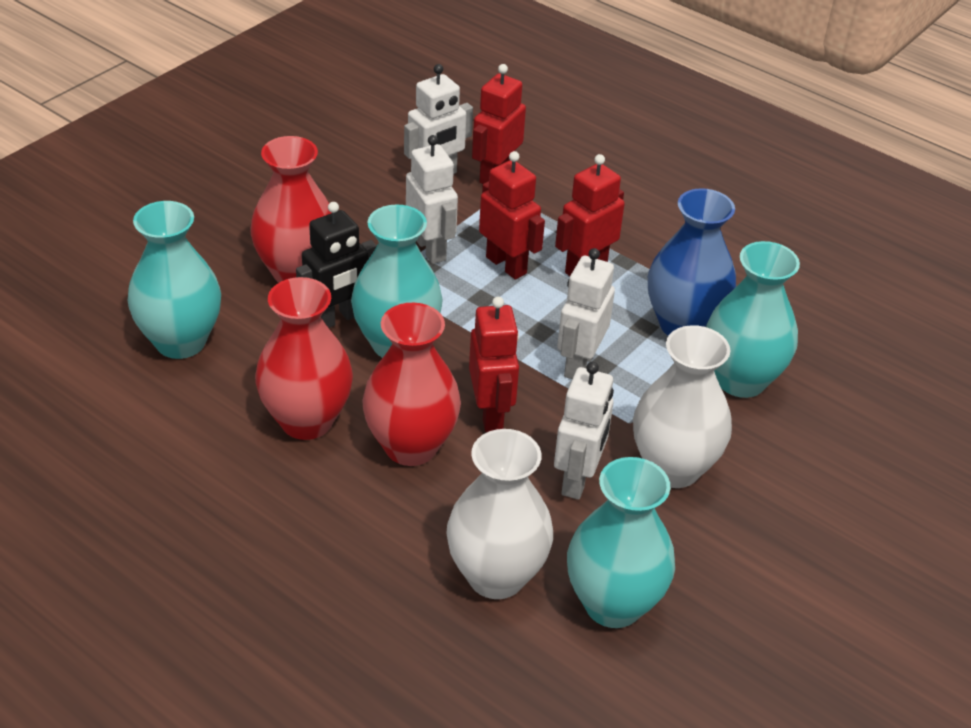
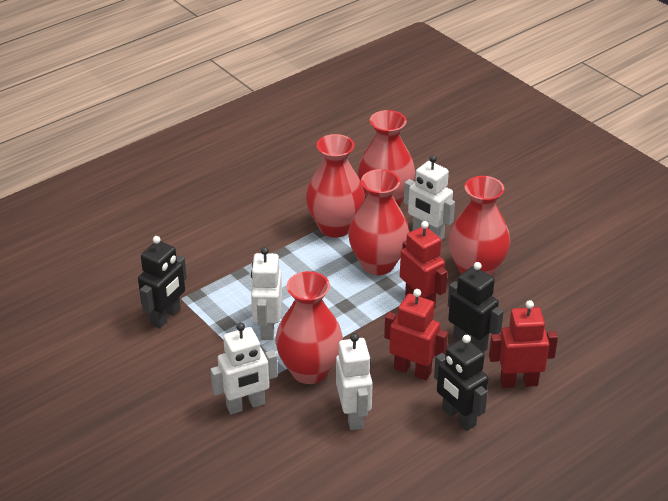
black robot: [296,202,377,328] = 1 -> [138,236,187,329] [434,335,489,431] [448,262,504,352] = 3
blue vase: [648,188,736,336] = 1 -> none = 0
red robot: [469,297,519,432] [472,64,526,184] [479,151,545,280] [555,154,625,276] = 4 -> [384,289,448,380] [400,221,447,309] [489,300,558,388] = 3
red vase: [250,136,331,283] [255,277,353,440] [362,303,461,466] = 3 -> [275,271,343,384] [306,134,365,238] [348,169,409,275] [358,110,415,207] [448,176,510,276] = 5
turquoise vase: [128,201,221,359] [351,204,443,358] [567,457,675,628] [706,241,800,398] = 4 -> none = 0
white vase: [446,429,553,599] [633,325,732,488] = 2 -> none = 0

